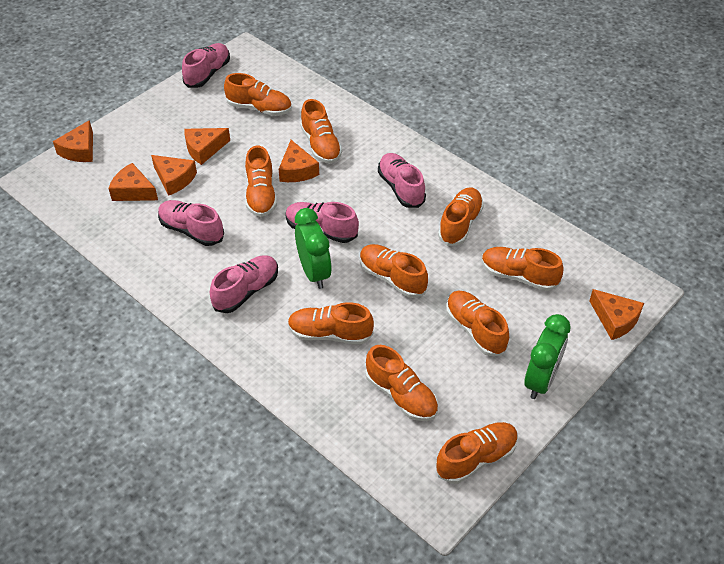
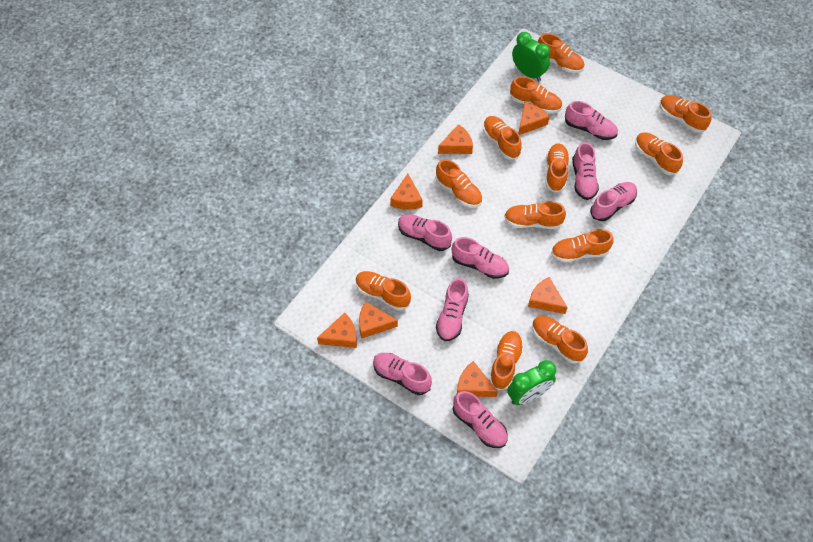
orange cheese: [53,120,93,162] [108,163,158,201] [151,155,197,196] [184,128,230,165] [279,140,319,182] [589,289,644,340] = 6 -> [317,313,357,348] [359,302,398,338] [390,174,423,210] [438,124,473,154] [457,361,498,397] [518,102,549,135] [528,277,568,314] = 7
orange shoe: [224,73,292,116] [245,145,277,217] [288,302,374,345] [300,99,342,163] [360,244,428,298] [365,345,438,421] [436,422,518,484] [438,187,484,246] [446,291,509,356] [482,247,563,291] = 10 -> [356,271,411,310] [435,159,482,208] [483,116,522,159] [489,331,524,390] [504,201,566,229] [510,76,562,113] [532,316,588,364] [538,33,584,73] [546,143,569,193] [551,229,613,263] [635,133,683,175] [660,95,711,133] = 12
pink shoe: [158,200,224,246] [182,43,230,88] [210,255,278,313] [285,202,359,243] [378,153,426,208] = 5 -> [373,353,432,395] [398,214,452,251] [436,278,469,341] [452,237,509,279] [453,391,508,448] [565,101,618,140] [572,142,599,200] [590,182,637,221] = 8

